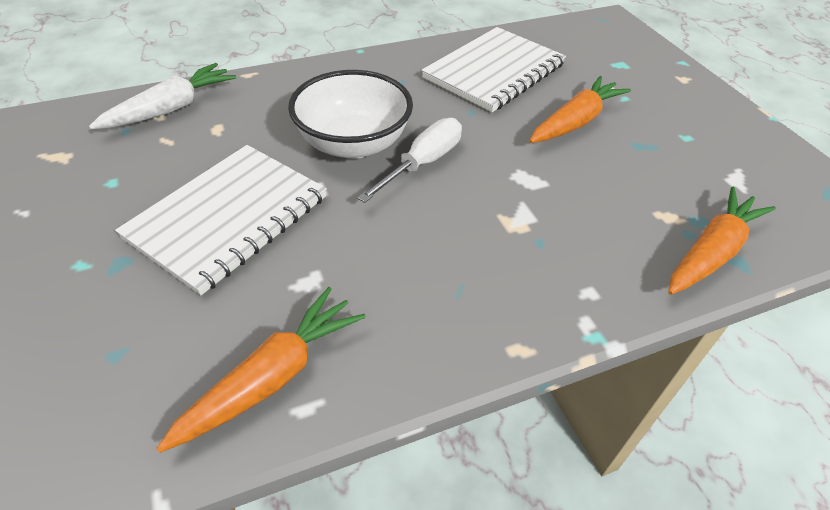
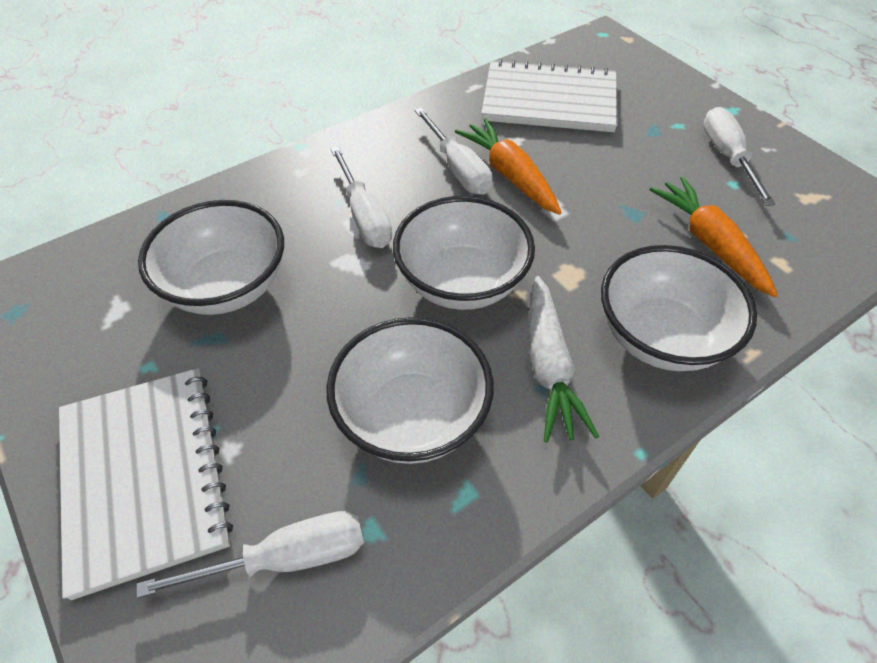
orange carrot: [156,287,366,453] [529,76,631,143] [668,187,776,295] = 3 -> [455,118,562,215] [649,177,778,298] = 2
white bowl: [288,70,413,159] = 1 -> [138,200,284,315] [326,317,494,464] [393,196,535,310] [601,245,757,371] = 4
white screwdriver: [357,118,462,203] = 1 -> [136,511,364,598] [331,147,392,248] [415,108,493,195] [703,107,776,206] = 4

